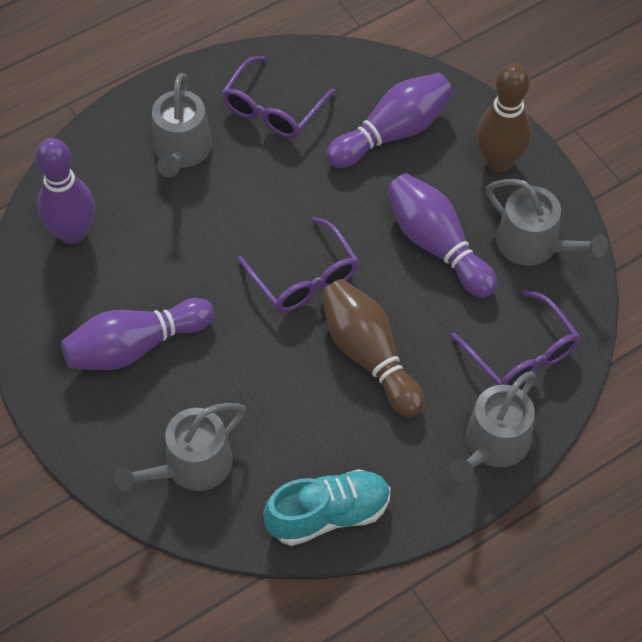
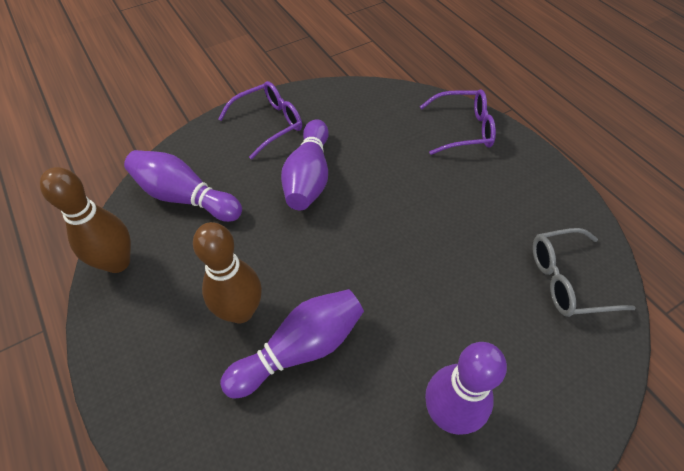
grey glasses: none = 0 -> [532,228,636,317] = 1
grey watering can: [114,403,246,491] [152,73,212,177] [449,371,536,482] [486,179,608,266] = 4 -> none = 0
purple glasses: [221,56,336,138] [238,217,359,312] [451,290,580,386] = 3 -> [218,81,302,160] [420,89,496,155] = 2
turquoise shoe: [263,469,390,546] = 1 -> none = 0

